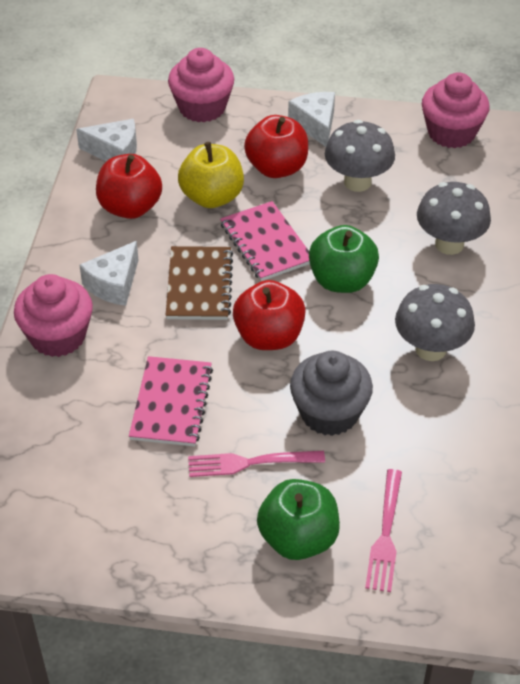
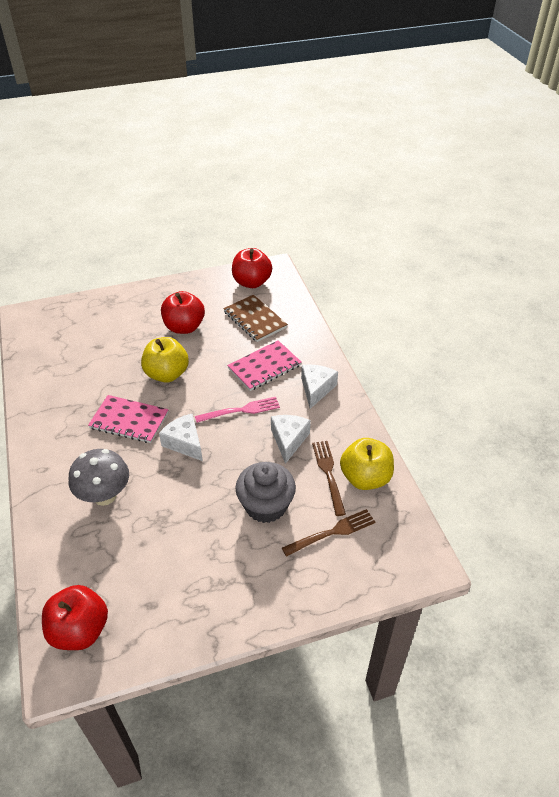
brown fork: none = 0 -> [282,509,375,557] [312,441,346,516] = 2
green apple: [257,479,340,560] [309,225,379,293] = 2 -> none = 0
grey mushroom: [325,120,395,192] [395,284,475,361] [417,182,491,255] = 3 -> [69,449,129,506] = 1
pink cupcake: [14,274,93,357] [168,48,234,122] [422,72,490,148] = 3 -> none = 0
pink fork: [188,451,325,477] [365,469,402,592] = 2 -> [195,397,280,423] = 1
yellow apple: [178,142,244,208] = 1 -> [141,337,189,383] [340,438,394,490] = 2

